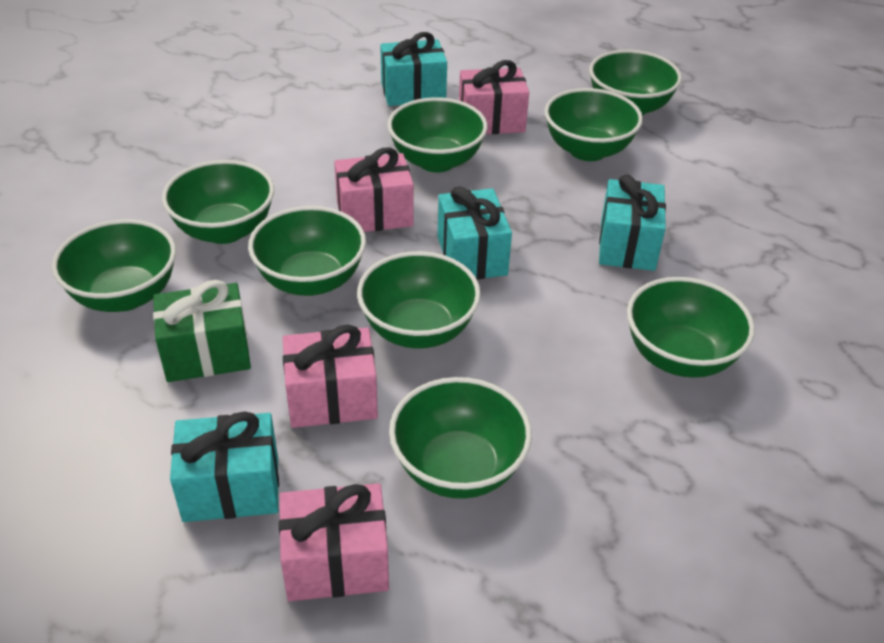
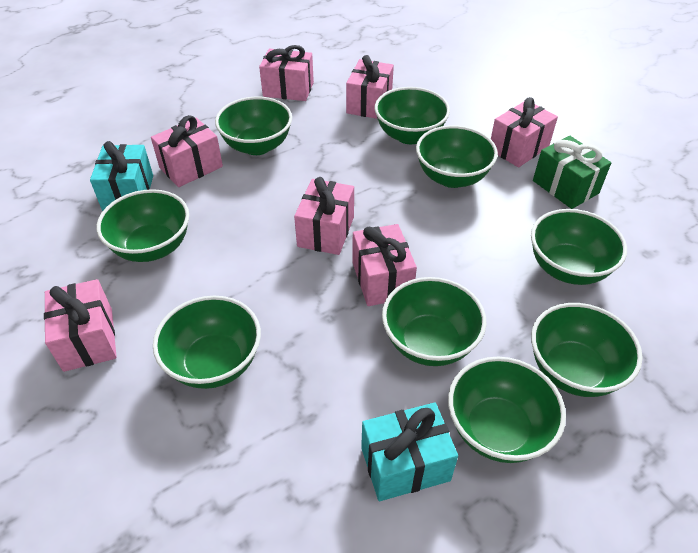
pink gift: [279,483,389,601] [283,324,378,428] [334,147,414,232] [459,60,529,134] = 4 -> [44,279,117,372] [151,115,223,187] [259,45,314,101] [294,177,354,255] [346,55,394,119] [352,224,417,306] [491,97,558,168] = 7
turquoise gift: [170,411,279,522] [380,32,447,106] [438,186,512,280] [599,175,666,271] = 4 -> [90,141,153,211] [361,402,458,501] = 2

